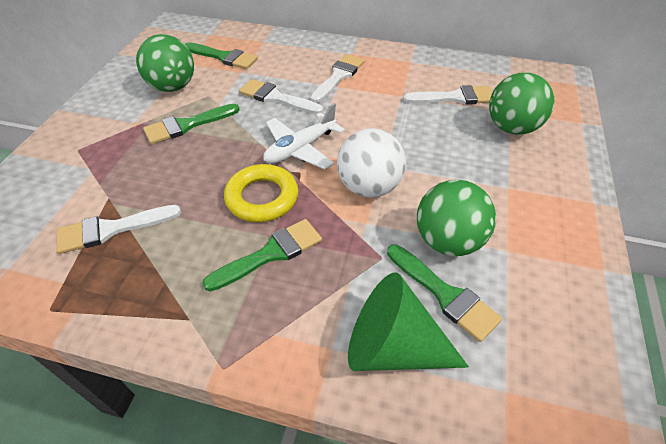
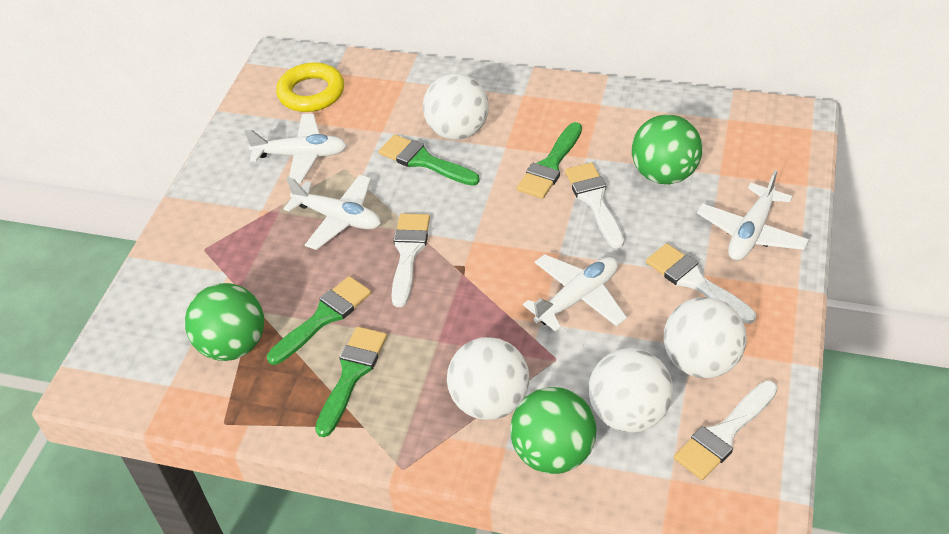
green cone: [348,272,469,371] = 1 -> none = 0
white ball: [337,128,406,198] = 1 -> [423,73,489,140] [447,337,530,420] [588,348,673,432] [664,297,747,378] = 4
white plane: [263,103,345,169] = 1 -> [244,114,347,184] [283,175,381,250] [523,254,627,332] [697,170,809,261] = 4

